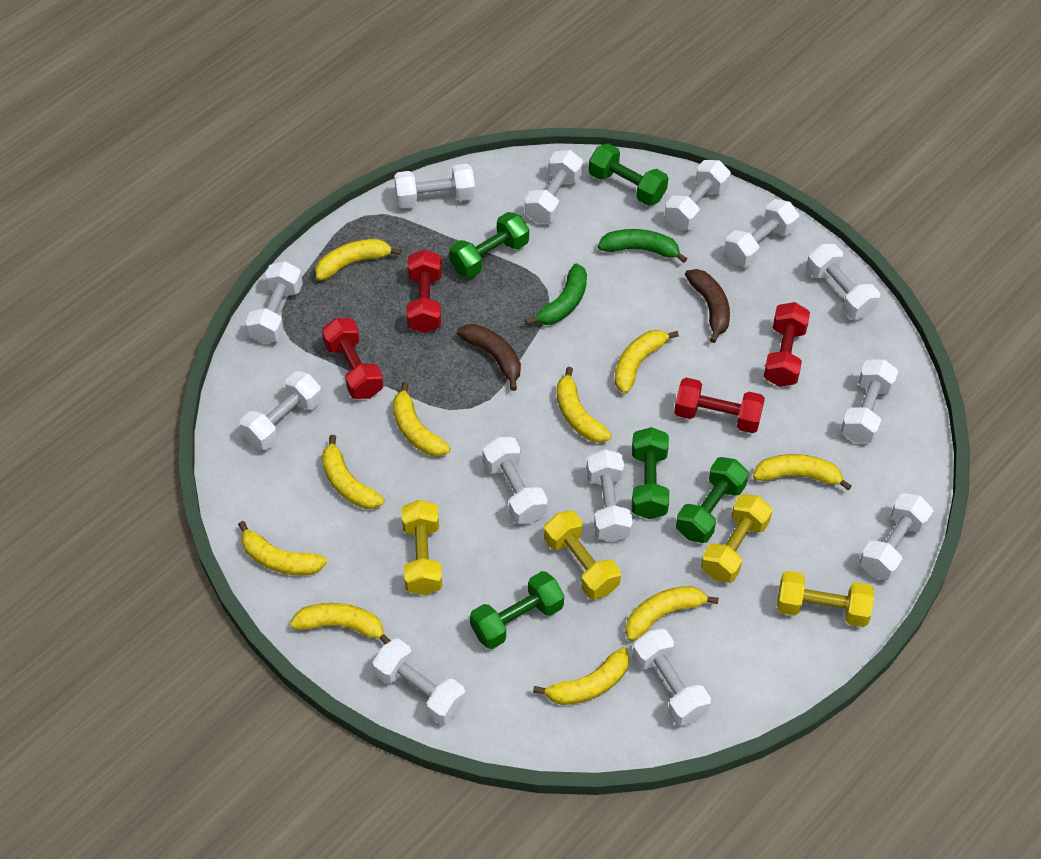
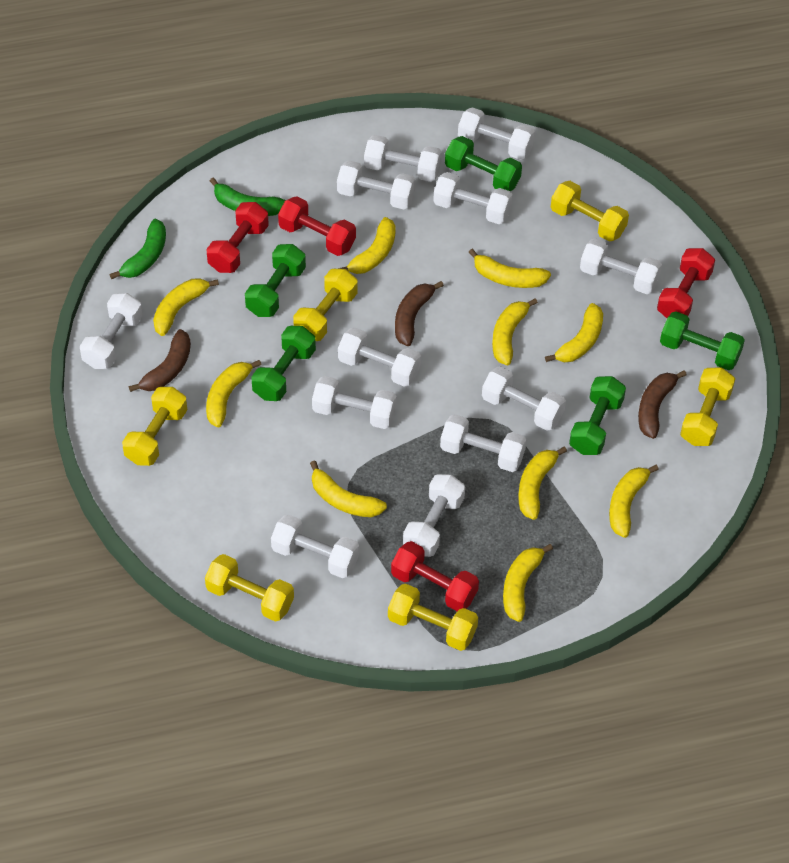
brown banana: [457,324,521,391] [685,269,730,343] = 2 -> [129,329,191,392] [395,281,444,346] [638,370,687,439] = 3
white dumbbell: [240,371,323,450] [246,261,303,344] [373,639,466,724] [394,164,475,208] [482,437,548,524] [525,150,583,224] [586,449,633,542] [632,629,711,726] [665,160,731,230] [724,199,799,267] [806,244,880,319] [841,359,898,443] [859,493,933,580] = 13 -> [80,293,142,369] [271,514,359,578] [312,376,397,429] [337,160,416,209] [338,327,421,387] [364,135,442,182] [403,474,465,557] [433,172,513,224] [440,414,527,472] [458,107,535,160] [482,366,566,431] [580,238,662,294] = 12
yellow dumbbell: [402,500,442,595] [544,510,621,600] [701,494,772,583] [777,571,874,627] = 4 -> [122,387,187,466] [205,554,294,622] [293,269,358,341] [388,584,478,651] [551,181,629,242] [680,367,735,446] = 6

